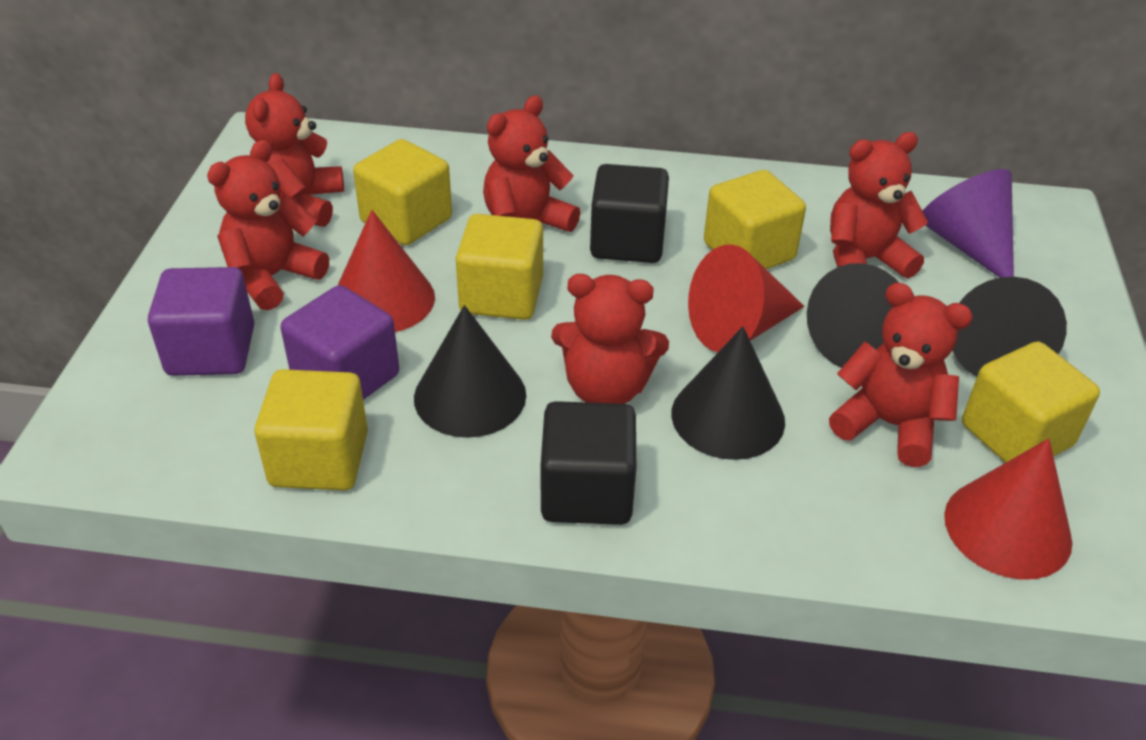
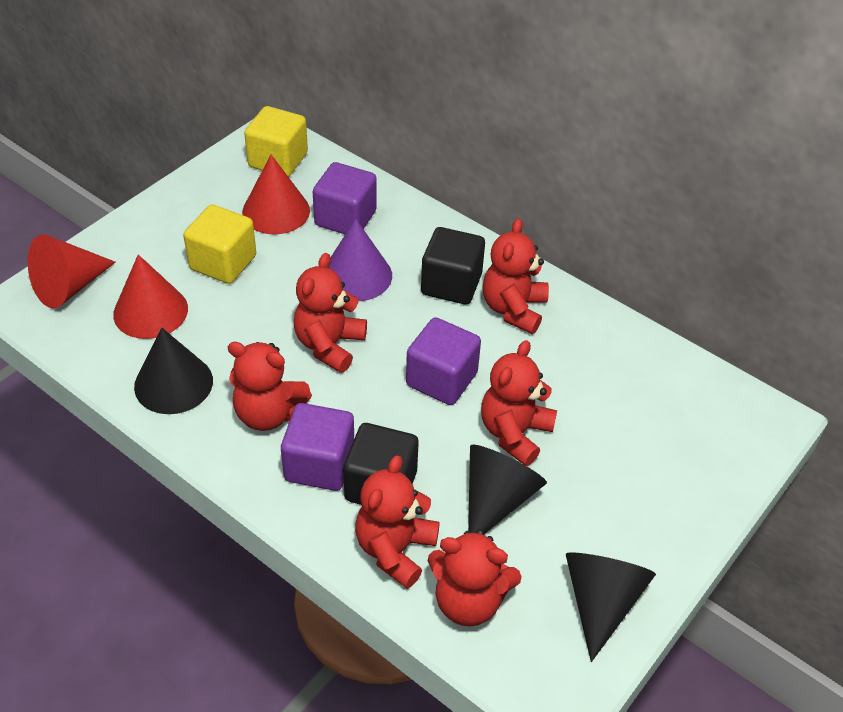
black cone: [414,305,526,438] [671,326,785,460] [807,263,899,368] [952,277,1067,377] = 4 -> [134,327,213,414] [468,444,547,534] [566,552,656,662] = 3
purple cube: [148,267,254,376] [281,285,399,400] = 2 -> [281,403,354,491] [313,162,377,234] [406,317,481,405] = 3
yellow cube: [254,369,368,490] [353,139,452,245] [456,214,543,320] [704,170,806,269] [962,341,1100,463] = 5 -> [183,204,256,284] [244,106,308,177] = 2

